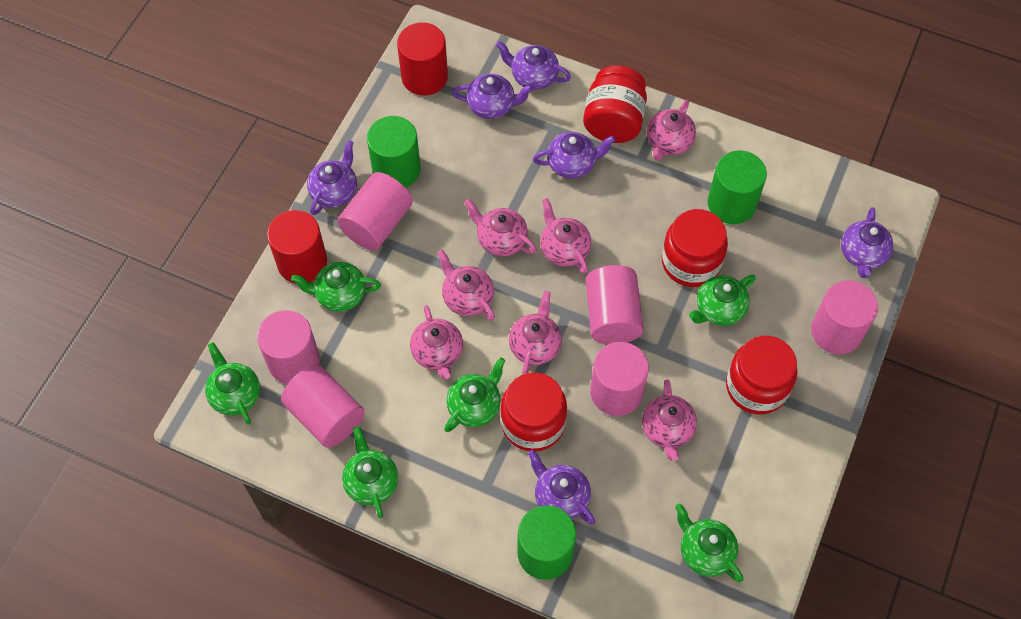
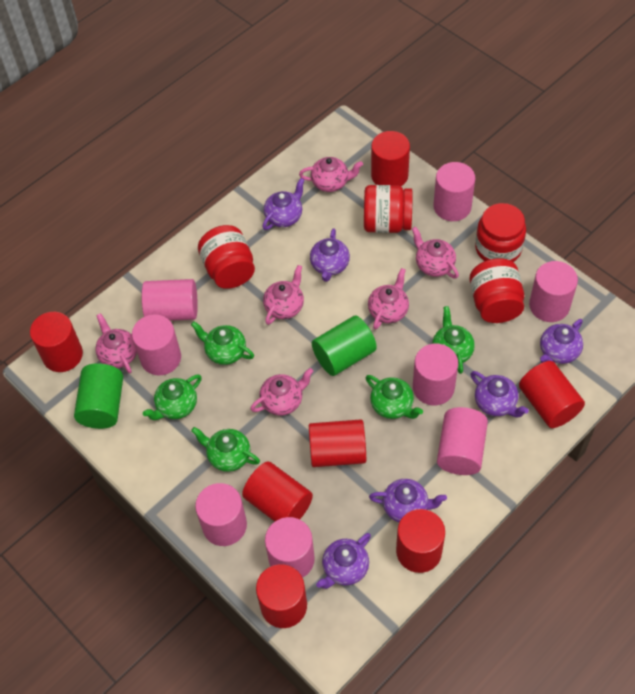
green cylinder: [367,116,421,188] [517,505,576,580] [708,151,767,224] = 3 -> [74,363,123,429] [312,316,377,376] = 2
green teapot: [205,342,260,424] [291,262,381,312] [342,426,398,518] [444,358,505,432] [675,503,743,582] [689,275,756,326] = 6 -> [143,374,202,420] [191,321,254,365] [191,427,260,472] [366,375,423,419] [432,306,475,374] = 5
pink cylinder: [257,310,320,384] [281,364,365,448] [337,172,413,250] [586,265,644,344] [590,342,649,416] [811,280,878,354] = 6 -> [132,314,181,376] [142,279,198,321] [195,483,247,546] [265,517,315,578] [413,344,458,405] [433,162,475,221] [437,407,488,475] [529,261,578,322] = 8
pink teapot: [410,305,463,380] [437,250,495,320] [464,199,537,257] [509,291,562,375] [540,198,591,274] [642,379,697,461] [647,100,696,160] = 7 -> [95,313,137,373] [250,368,314,415] [263,265,304,325] [299,157,363,192] [368,268,409,330] [412,227,459,279] = 6
red cylinder: [267,210,327,284] [397,23,448,96] = 2 -> [30,312,83,372] [242,462,313,522] [256,564,307,628] [309,419,366,467] [371,131,410,186] [396,509,445,573] [519,361,585,428] = 7

